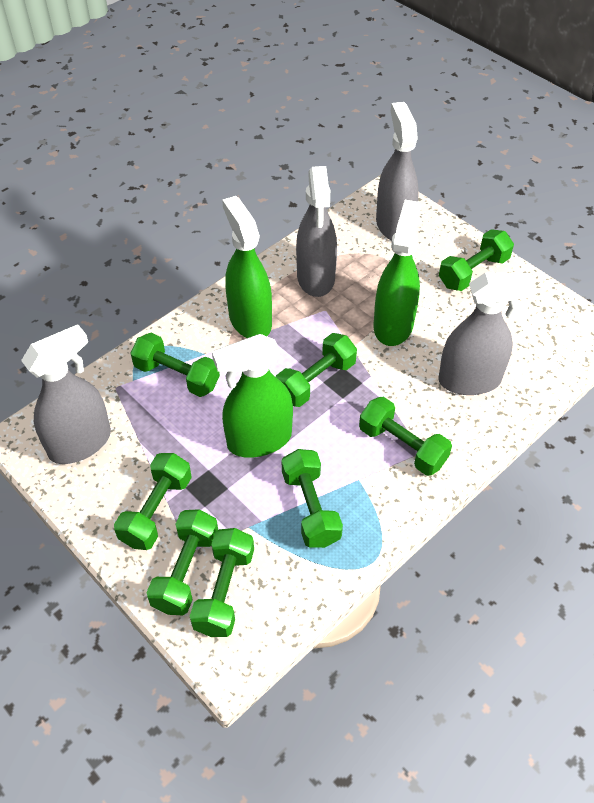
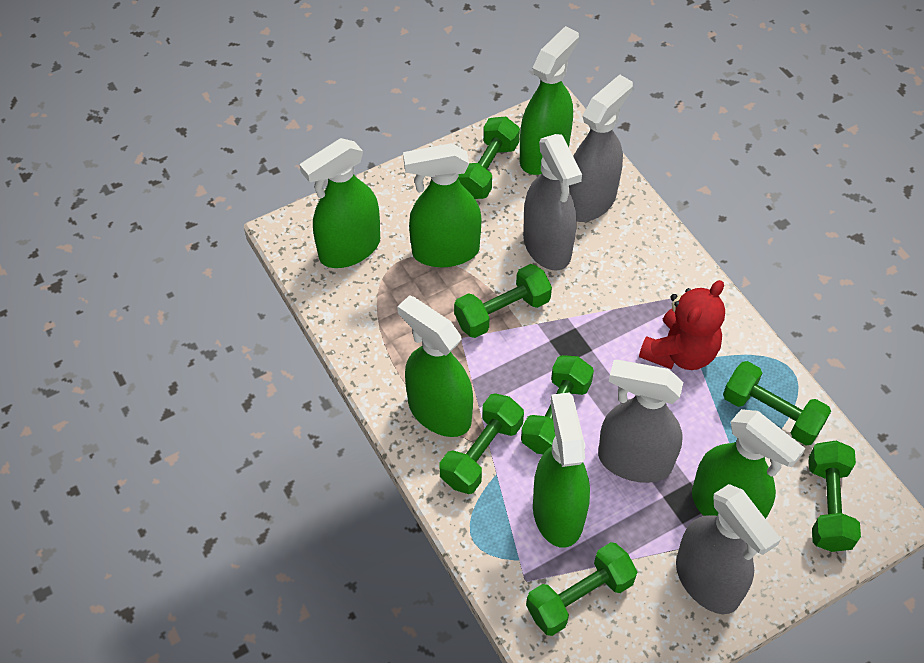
green dumbbell: [114,453,192,550] [130,333,220,397] [146,509,218,615] [190,528,254,637] [276,333,357,407] [282,449,343,548] [359,397,452,476] [439,229,514,291] = 8 -> [440,393,524,494] [454,264,552,338] [458,117,520,199] [521,355,594,454] [526,542,637,636] [723,361,831,445] [809,441,861,552] = 7
green spray bottle: [212,334,293,458] [222,196,272,338] [373,200,421,346] = 3 -> [300,138,380,268] [397,295,473,437] [403,143,481,267] [520,26,579,175] [533,392,590,548] [692,409,805,519] = 6
red teddy bear: none = 0 -> [639,280,725,370] = 1

